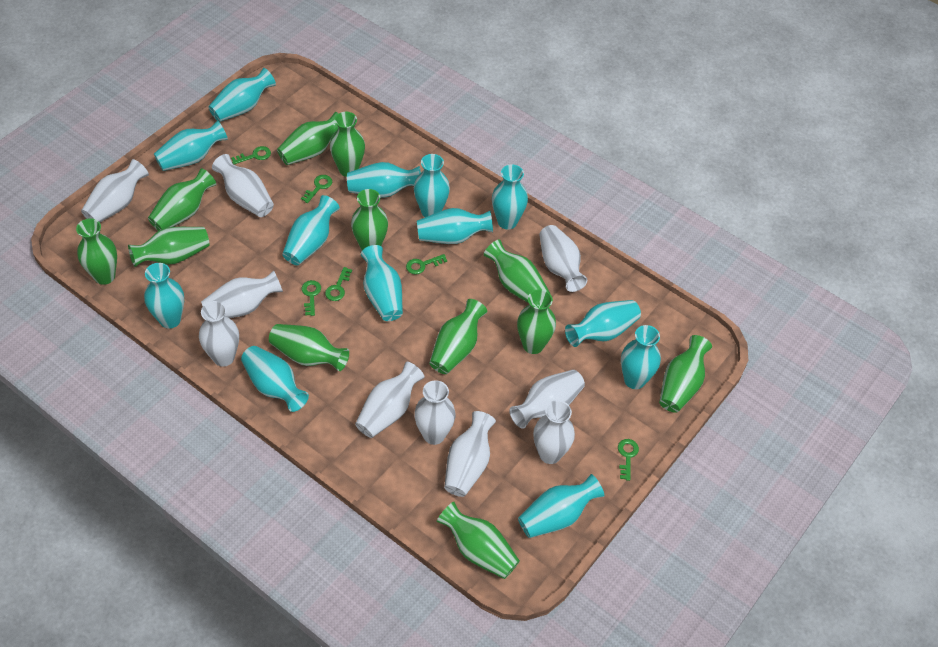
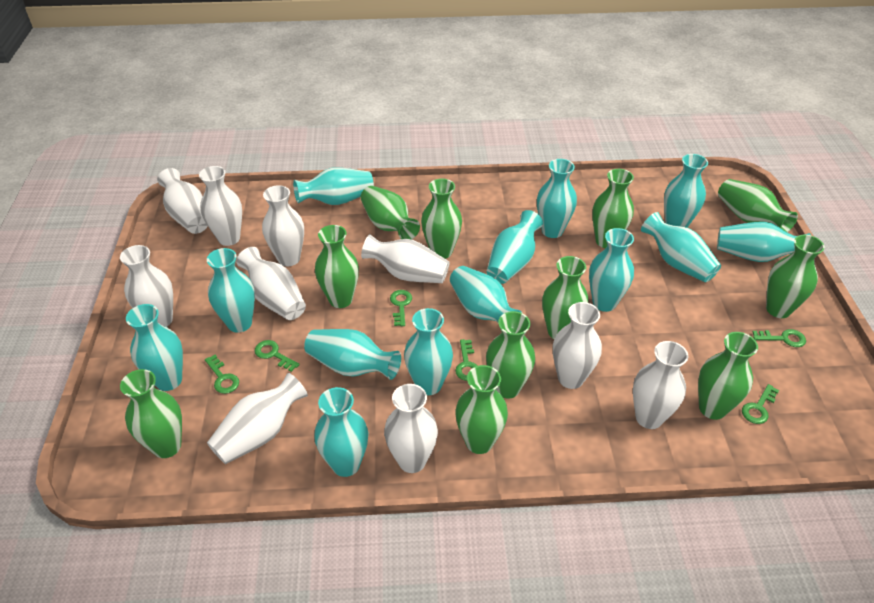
green vase: [76,218,117,285] [128,227,209,267] [148,168,216,231] [269,324,349,371] [277,112,339,165] [330,112,365,177] [351,189,388,250] [429,299,487,374] [437,502,520,579] [484,240,550,303] [517,289,556,354] [659,335,712,413] = 12 -> [120,369,182,458] [315,225,359,308] [360,186,420,240] [421,179,462,259] [455,365,508,454] [486,311,535,399] [542,256,588,339] [592,169,634,248] [698,332,758,420] [718,179,798,232] [766,235,825,318] = 11

